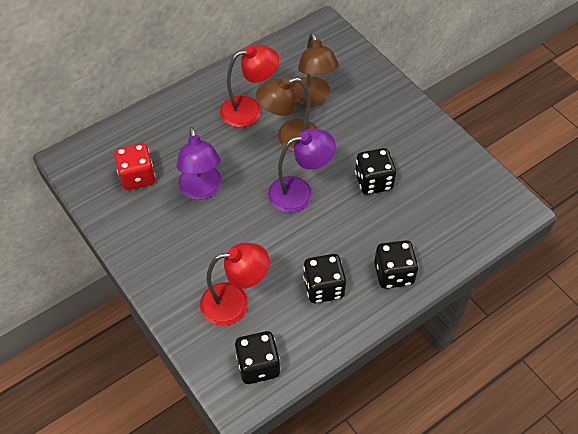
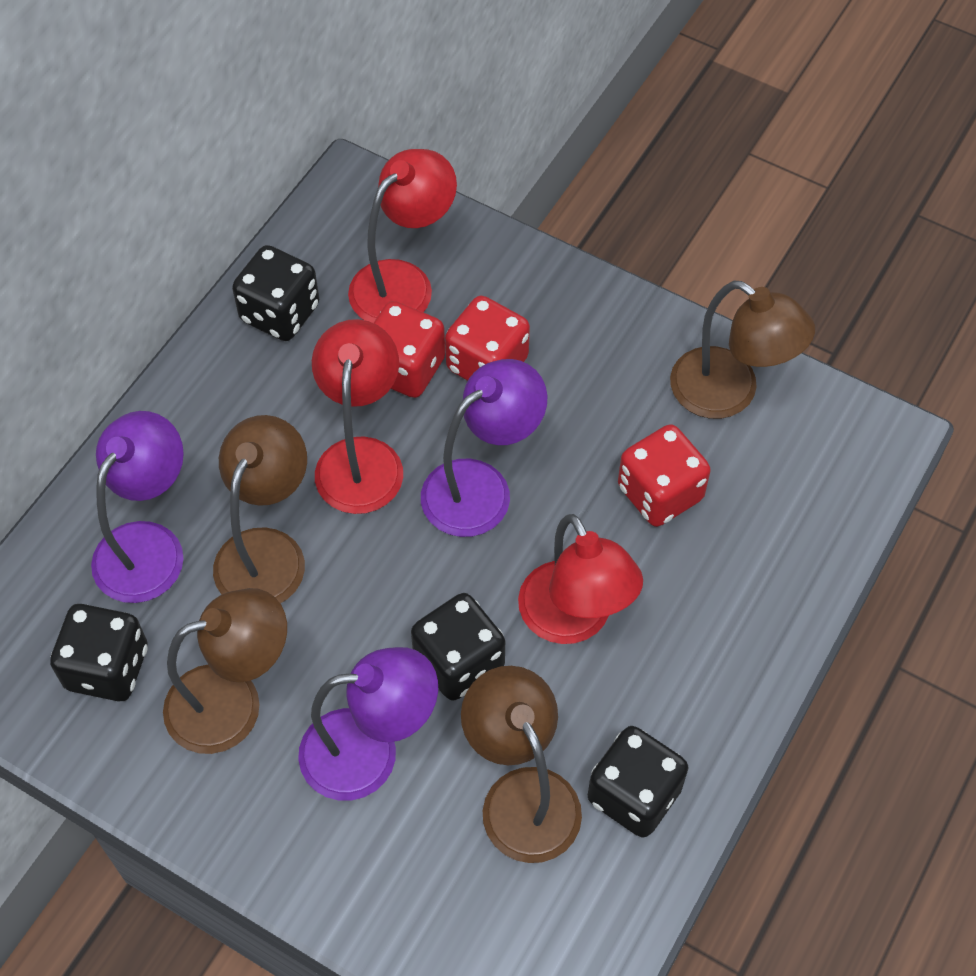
brown lamp: [256,77,318,152] [292,33,339,107] = 2 -> [163,588,287,754] [213,415,307,603] [461,666,582,863] [670,281,815,419] = 4
purple lamp: [176,127,222,200] [268,128,336,213] = 2 -> [91,411,184,603] [298,647,438,801] [421,359,547,537] = 3
red dice: [114,143,155,190] = 1 -> [374,301,445,398] [445,296,530,381] [618,424,711,527] = 3
red lamp: [200,243,269,326] [220,45,279,127] = 2 -> [312,319,403,514] [348,149,457,323] [518,514,643,644] = 3

